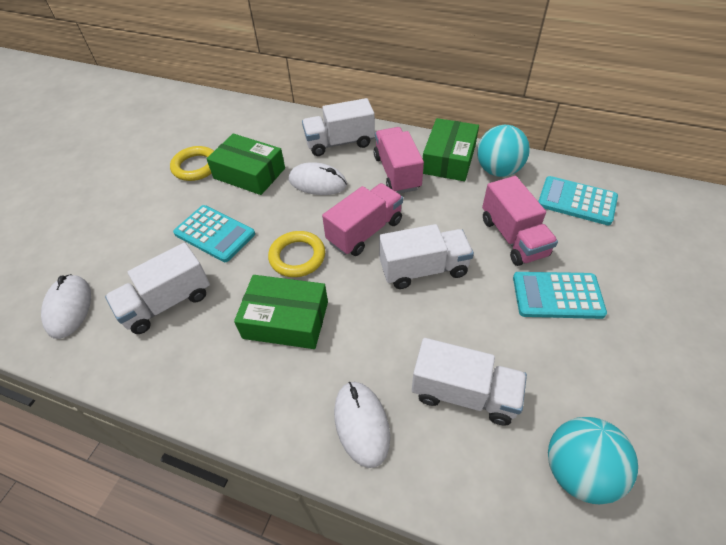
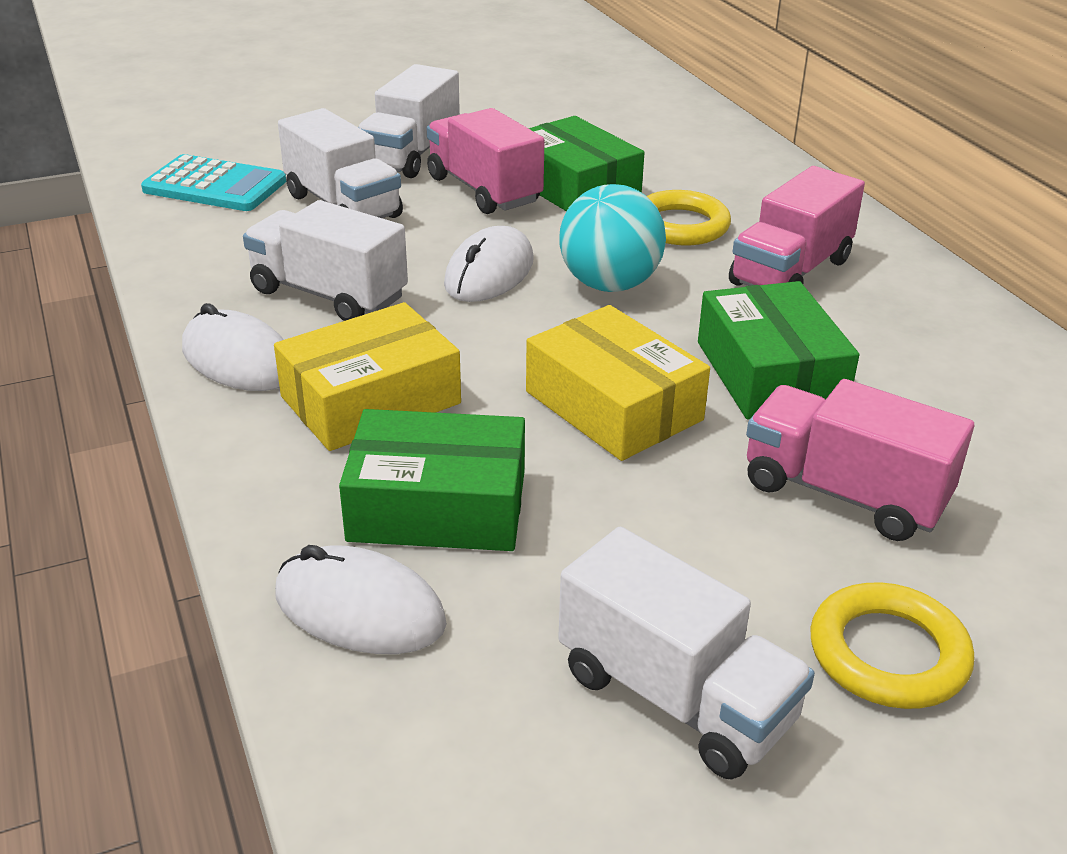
turquoise ball: [477,125,530,177] [548,417,638,504] = 2 -> [559,184,666,292] = 1
turquoise calculator: [173,205,255,262] [513,272,607,319] [538,176,618,225] = 3 -> [141,154,286,211] = 1
yellow box: none = 0 -> [274,302,461,451] [526,305,710,461] = 2

